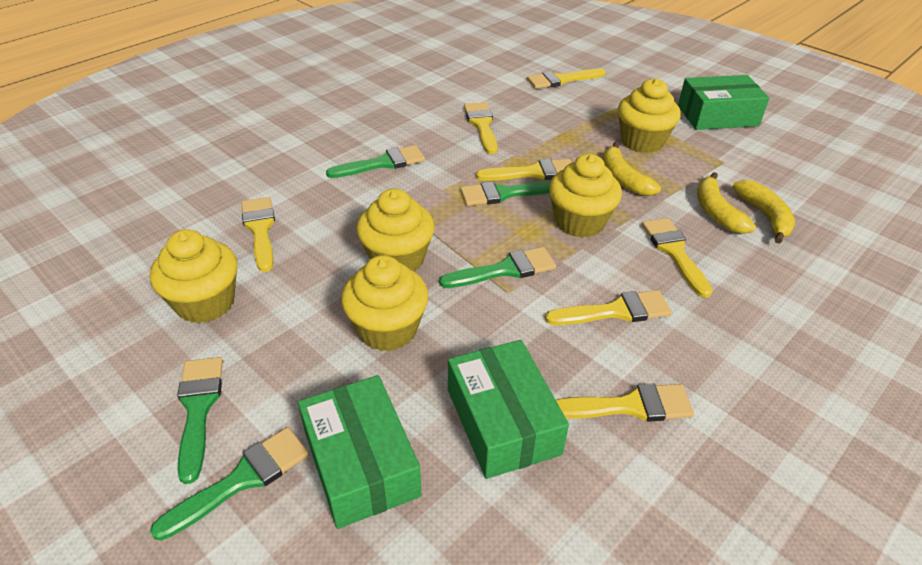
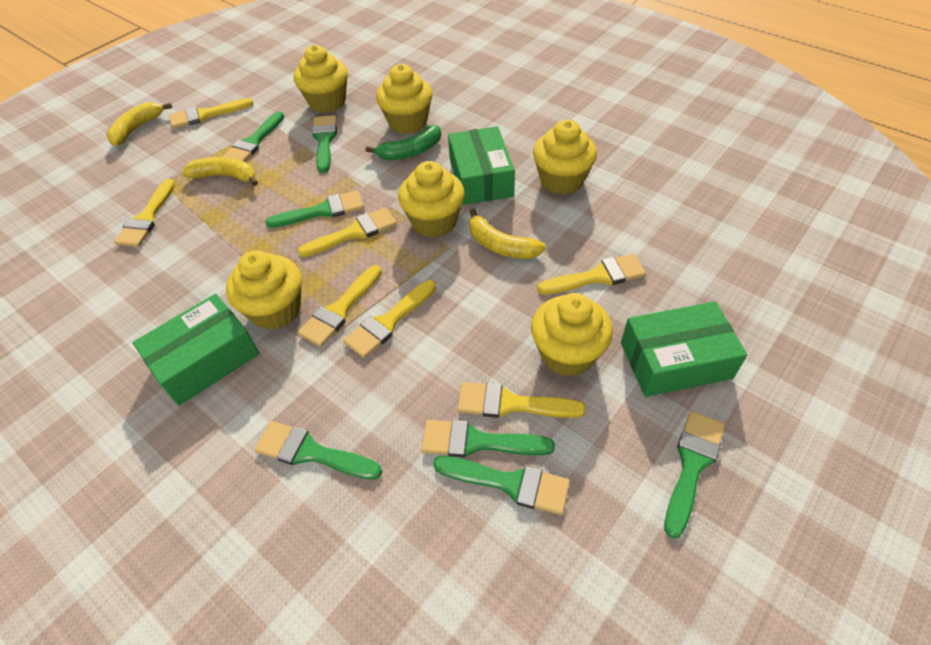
green banana: none = 0 -> [366,125,441,160] = 1
green brush: [150,427,309,541] [177,357,223,484] [326,145,425,178] [439,247,556,288] [460,180,551,206] = 5 -> [222,111,284,162] [254,421,382,480] [265,190,364,228] [312,115,337,173] [421,420,555,458] [433,456,570,515] [664,411,725,539] = 7
yellow cupcake: [150,229,238,324] [341,255,429,351] [356,189,435,272] [549,154,622,238] [618,78,681,153] = 5 -> [226,251,302,330] [294,45,348,113] [376,64,433,134] [398,161,465,238] [531,293,613,376] [533,120,597,195] = 6

